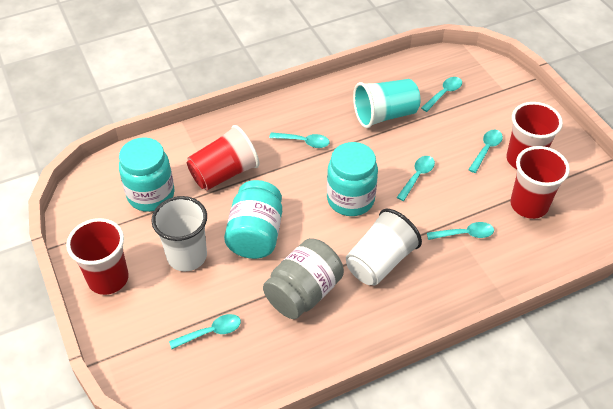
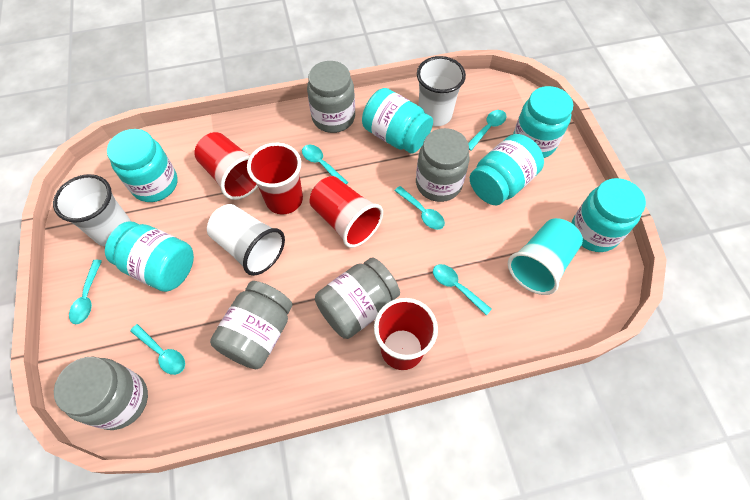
grey jar: [263,238,344,319] = 1 -> [54,356,148,430] [210,281,293,369] [307,61,355,133] [315,258,400,339] [416,128,470,202] = 5
turquoise jar: [119,138,175,212] [224,180,282,259] [327,142,378,216] = 3 -> [105,221,194,292] [107,129,178,202] [362,88,433,154] [470,134,544,205] [513,86,573,158] [572,178,646,252] = 6
white cup: [151,196,207,271] [346,209,422,285] = 2 -> [53,174,131,246] [207,204,285,276] [417,56,466,126] = 3

